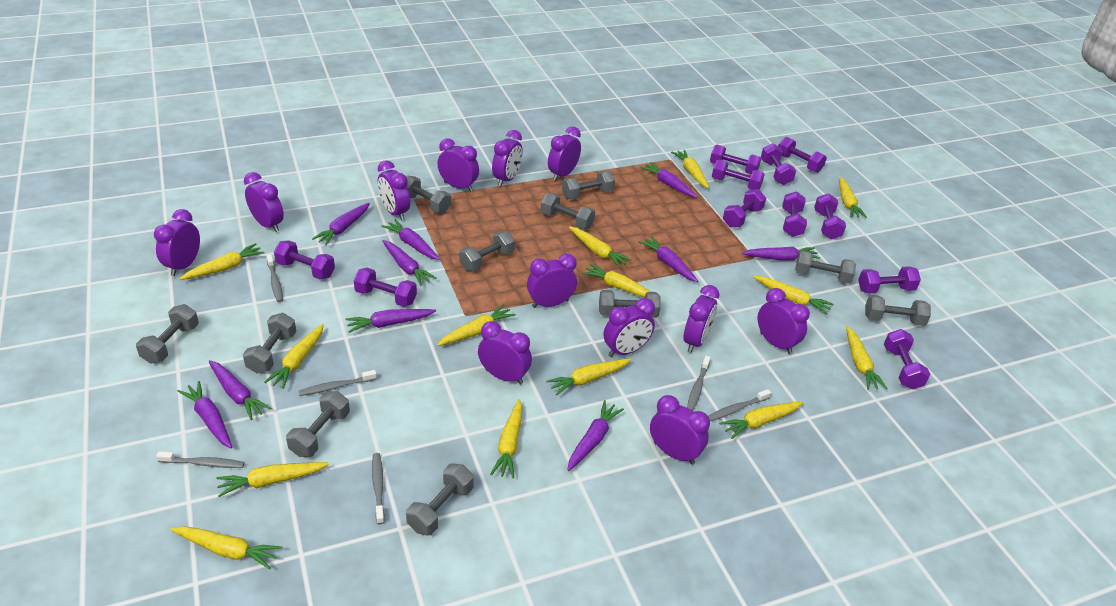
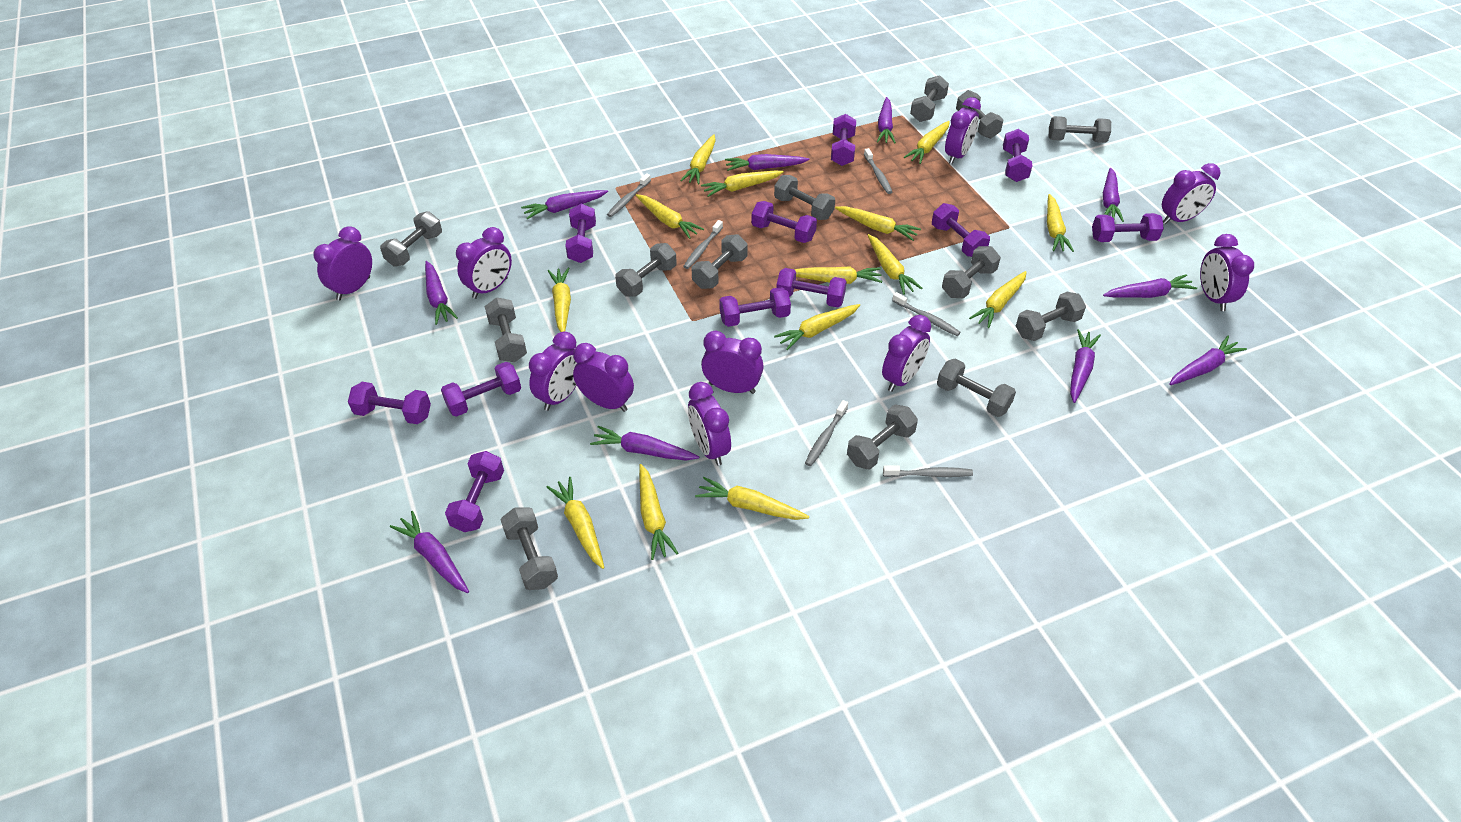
grey dumbbell: [136,304,199,364] [243,313,297,374] [286,391,350,457] [406,176,451,213] [406,464,474,536] [459,231,515,271] [541,193,595,229] [562,171,615,199] [599,290,661,318] [795,250,856,284] [865,295,931,326] = 11 -> [380,211,442,267] [485,297,527,362] [501,507,558,590] [615,243,677,297] [692,234,748,289] [774,175,835,220] [847,404,918,469] [910,75,949,122] [937,359,1016,417] [942,246,1001,298] [956,90,1004,139] [1016,292,1086,341] [1049,116,1111,143] = 13
purple clock: [154,209,200,276] [244,172,284,232] [378,161,410,221] [437,138,479,192] [478,321,532,385] [492,130,523,186] [527,253,577,308] [548,126,581,181] [603,298,655,357] [650,395,710,465] [684,285,719,353] [758,288,810,354] = 12 -> [313,226,372,300] [456,227,512,299] [529,331,577,411] [573,343,634,412] [688,382,731,466] [701,331,764,394] [882,315,931,392] [945,97,981,164] [1162,163,1220,224] [1200,234,1254,311] = 10

